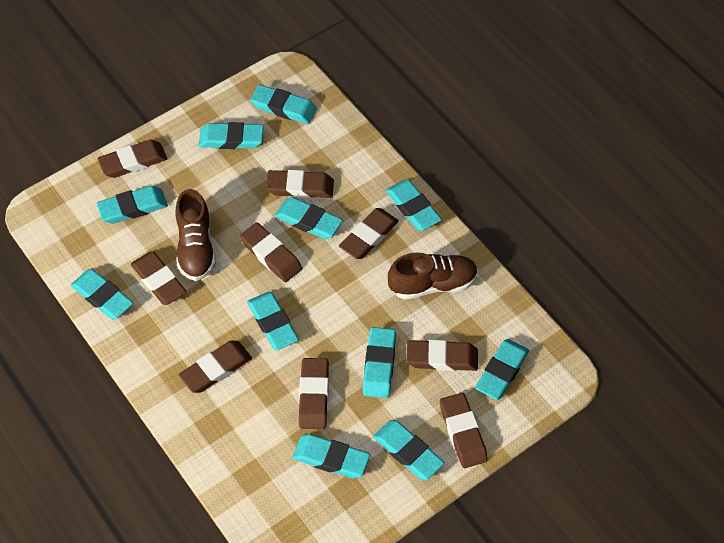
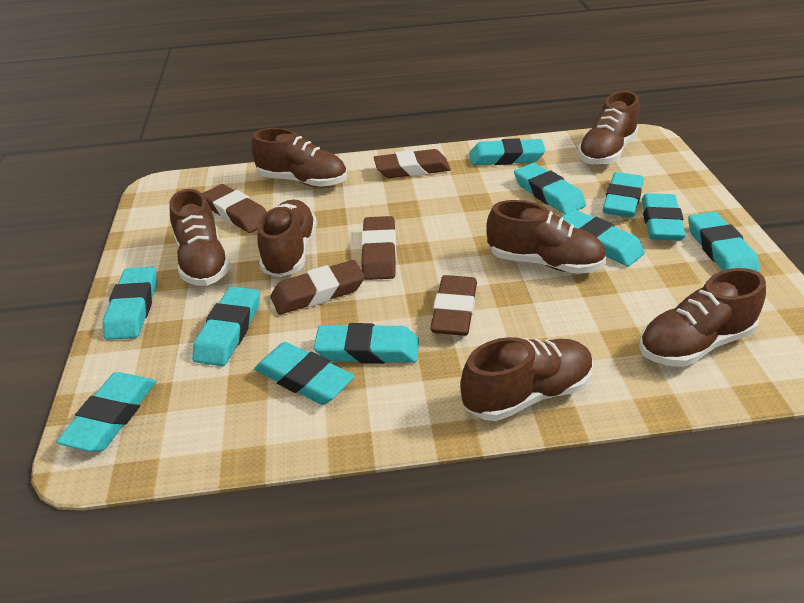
brown eraser: [98,140,167,178] [131,251,187,305] [179,341,252,393] [240,222,302,282] [266,170,334,198] [299,358,329,429] [339,208,399,259] [406,340,478,371] [440,393,488,468] = 9 -> [202,184,267,233] [270,260,365,314] [361,216,396,280] [374,149,451,178] [430,275,477,336] = 5
brown shoe: [175,189,216,281] [388,253,478,300] = 2 -> [169,189,231,286] [251,128,347,187] [257,200,317,277] [460,337,594,421] [487,200,607,274] [577,91,639,165] [639,268,766,367] = 7

